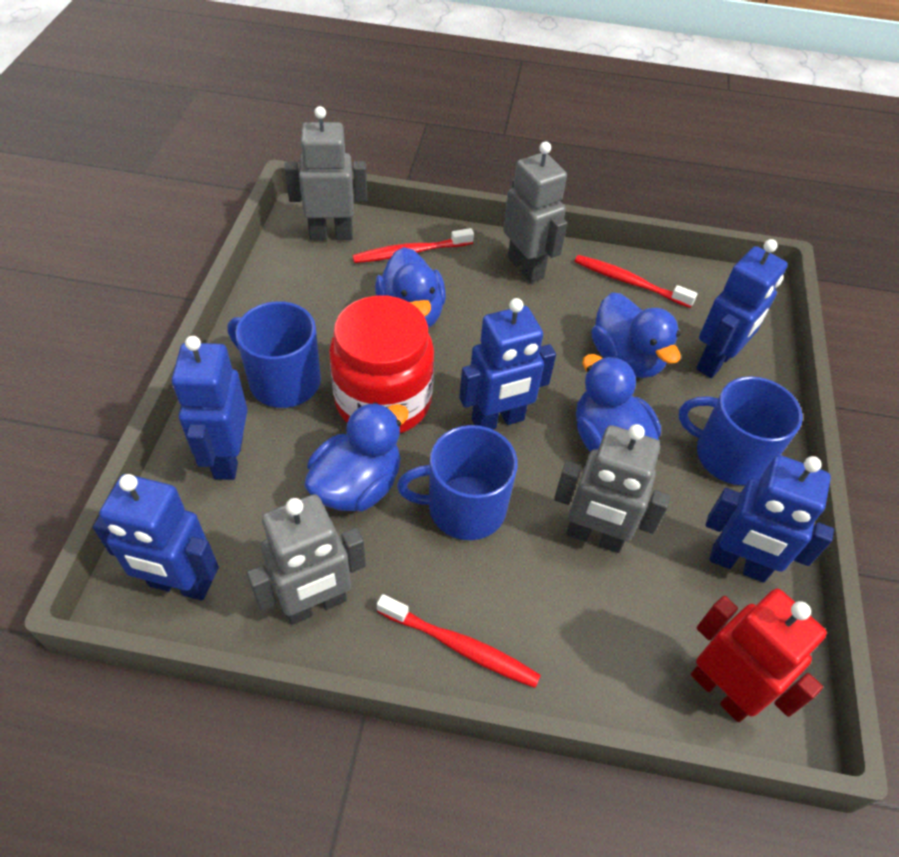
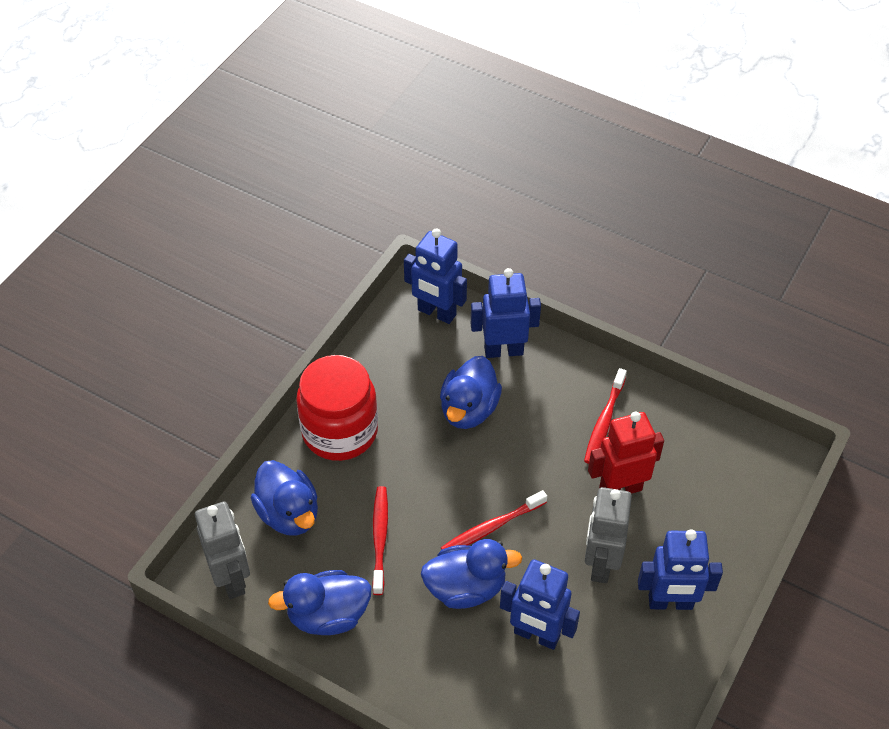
blue mug: [228,301,321,408] [397,425,517,540] [678,376,803,485] = 3 -> none = 0
blue robot: [93,474,219,600] [172,336,248,480] [459,298,556,430] [696,239,788,378] [706,455,834,583] = 5 -> [404,229,467,324] [471,268,541,358] [500,559,580,650] [638,529,723,610] = 4
grey robot: [247,494,366,625] [285,106,367,241] [503,141,567,283] [554,424,671,553] = 4 -> [195,502,250,599] [585,487,632,583] = 2

